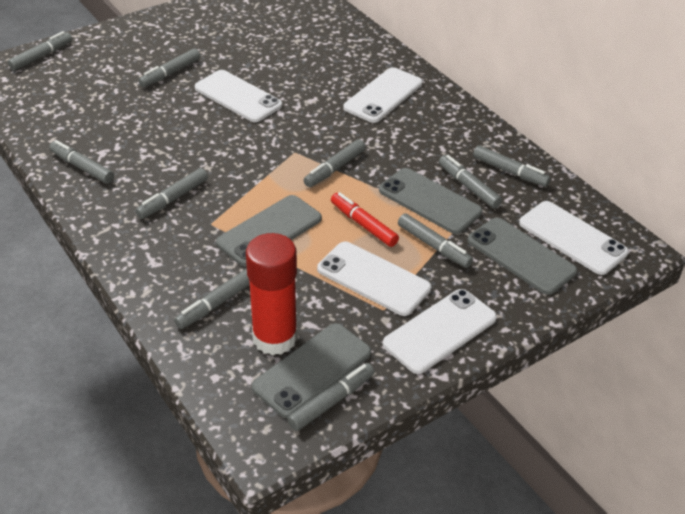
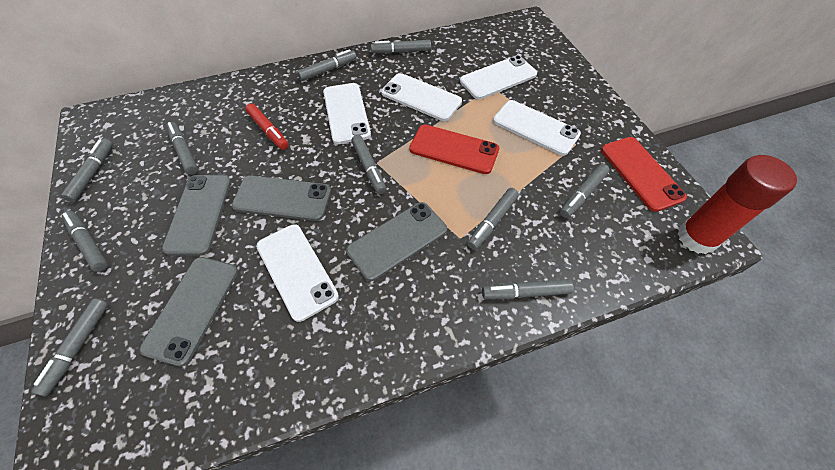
red phone: none = 0 -> [409,125,499,174] [601,137,687,212] = 2

